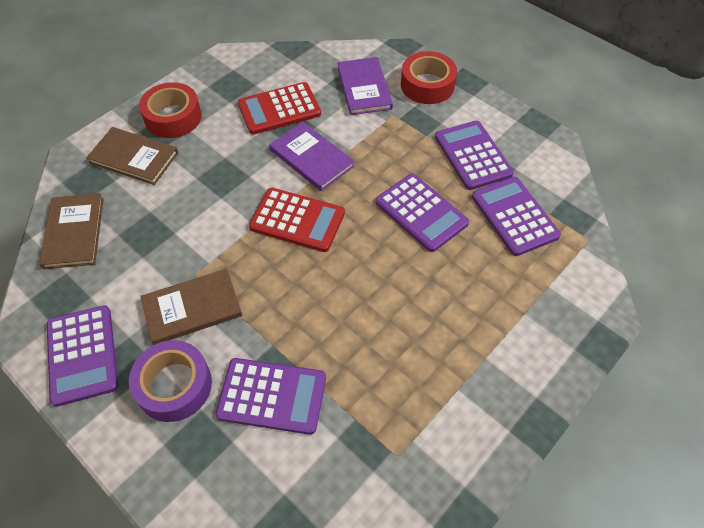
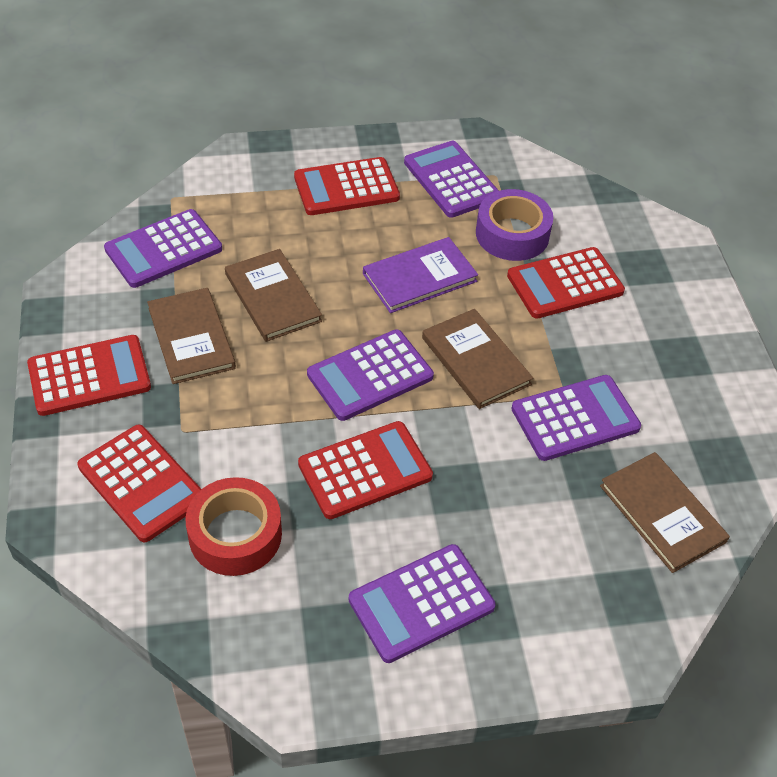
brown book: [39,193,104,269] [86,127,178,185] [140,269,242,345] = 3 -> [147,288,236,384] [225,249,322,342] [422,309,533,409] [600,452,730,573] = 4
purple book: [269,122,355,191] [337,57,393,115] = 2 -> [363,237,478,313] = 1
red calculator: [238,82,321,134] [249,188,345,252] = 2 -> [27,335,151,416] [77,425,201,542] [294,157,400,215] [298,421,433,519] [507,247,625,319] = 5
red tape: [139,82,202,138] [401,51,457,104] = 2 -> [185,477,282,576] = 1

